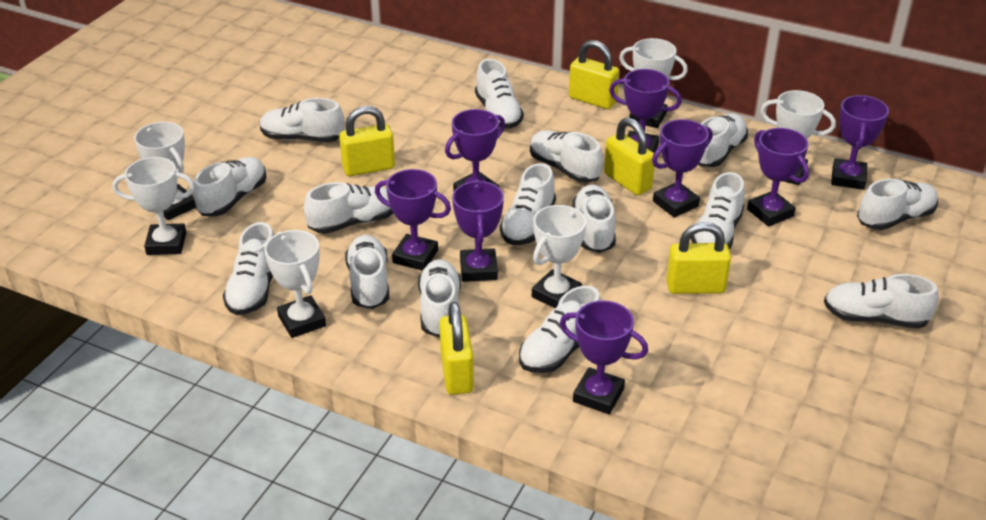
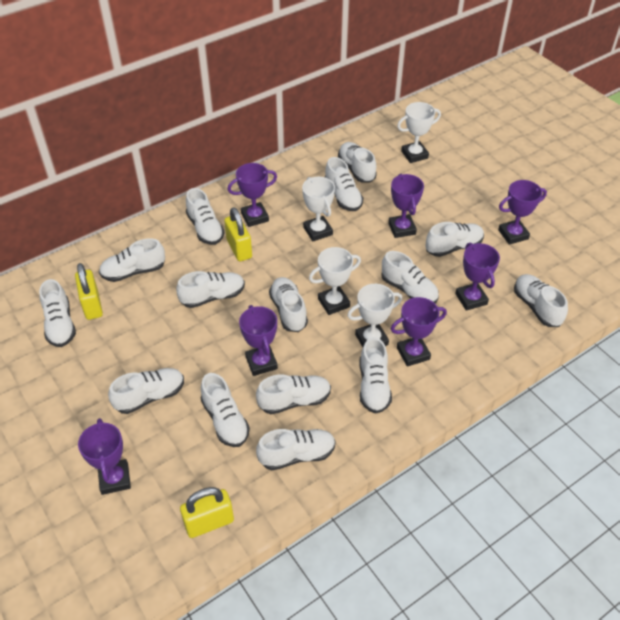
purple trophy: [375,169,451,271] [445,109,505,192] [452,181,504,282] [560,300,648,414] [609,69,682,153] [652,119,712,218] [747,128,809,227] [831,95,889,190] = 8 -> [78,418,131,495] [228,163,277,227] [239,305,278,376] [388,174,424,238] [391,297,447,367] [455,243,500,311] [498,180,547,245] = 7
white trophy: [112,157,195,255] [134,122,196,220] [264,230,326,338] [532,205,586,308] [619,38,688,128] [760,90,836,185] = 6 -> [302,177,335,241] [309,247,361,315] [347,284,402,347] [397,102,441,163] = 4
yellow padlock: [339,106,395,176] [439,302,474,395] [569,40,620,109] [604,118,654,195] [666,222,731,294] = 5 -> [75,263,103,320] [180,487,234,538] [224,207,252,261] = 3

